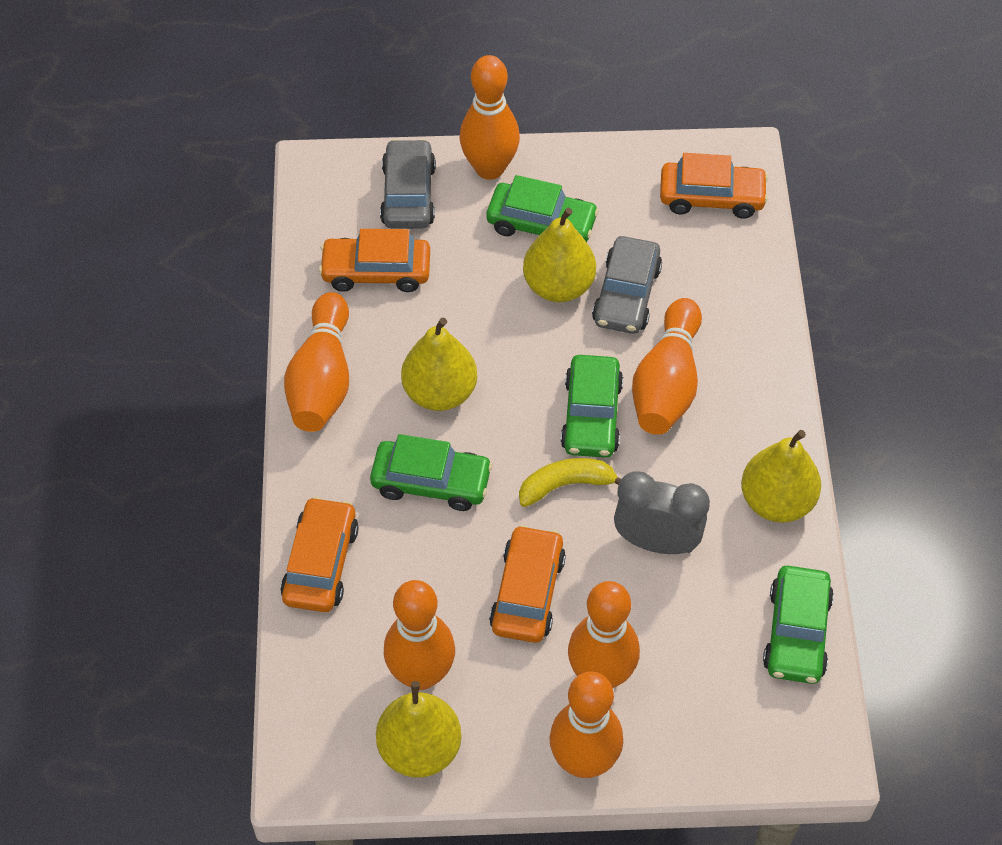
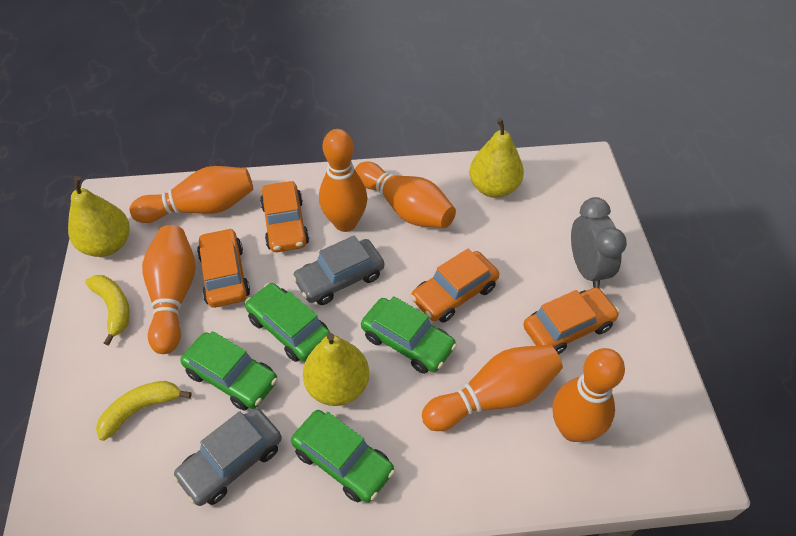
yellow banana: [519,458,621,507] = 1 -> [85,275,130,346] [96,381,192,441] = 2
yellow pear: [376,681,462,778] [401,318,477,411] [523,208,596,302] [741,430,821,523] = 4 -> [68,176,130,257] [303,333,369,406] [469,118,524,198] = 3

